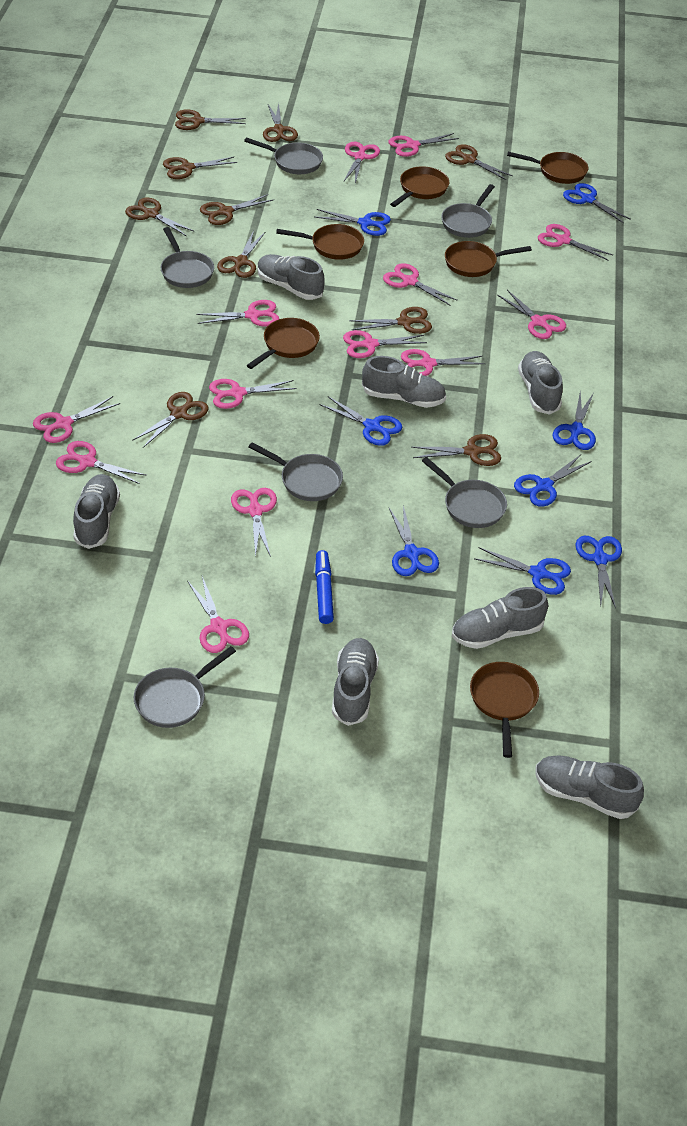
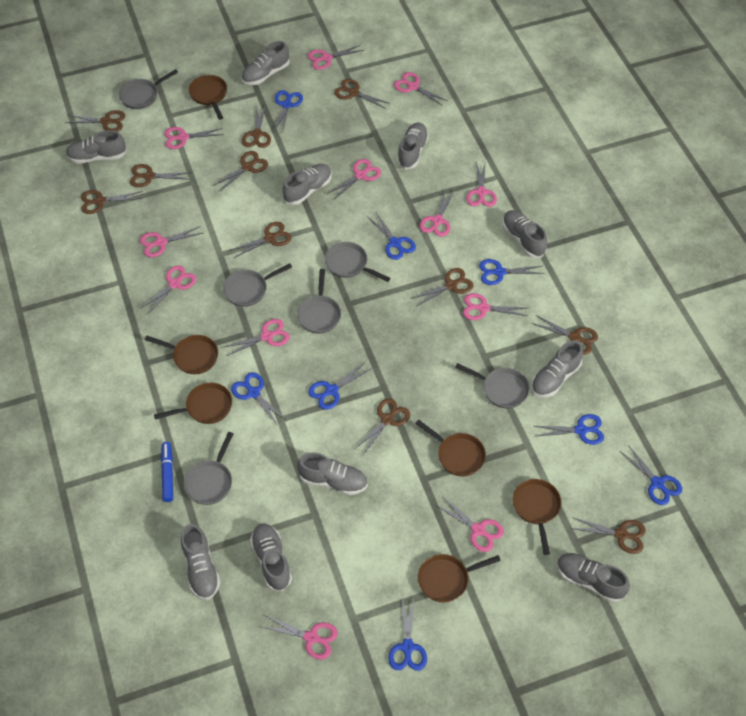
brown scissors: [125,198,195,236] [132,392,208,448] [163,157,237,179] [175,109,246,130] [200,194,273,225] [217,230,265,278] [263,103,298,142] [349,307,432,334] [412,434,501,466] [445,144,512,180] = 10 -> [66,110,125,132] [81,190,143,214] [130,164,191,187] [213,151,268,192] [229,222,292,258] [242,104,271,148] [334,79,391,109] [354,398,410,455] [411,268,474,306] [531,315,598,355] [571,518,646,554] = 11
grey shoe: [73,474,120,549] [258,254,325,300] [332,638,379,726] [362,356,446,408] [452,587,548,649] [518,351,563,415] [535,755,644,819] = 7 -> [66,130,127,164] [181,524,220,600] [241,41,290,85] [250,523,292,591] [283,164,332,205] [297,452,368,495] [397,123,429,169] [502,210,547,258] [531,341,583,398] [557,553,630,603] = 10
pink scissors: [33,396,120,443] [56,441,147,484] [187,576,249,653] [196,300,279,327] [209,379,297,409] [231,488,277,558] [343,330,427,358] [344,142,380,183] [383,263,458,305] [389,133,459,157] [401,349,486,376] [497,290,566,339] [538,224,613,260] = 13 -> [140,226,203,257] [140,265,196,315] [164,127,224,149] [224,319,290,356] [260,615,338,660] [308,45,364,70] [327,159,381,199] [394,72,448,106] [420,190,455,237] [435,497,504,552] [463,293,528,320] [466,160,497,207] = 12

